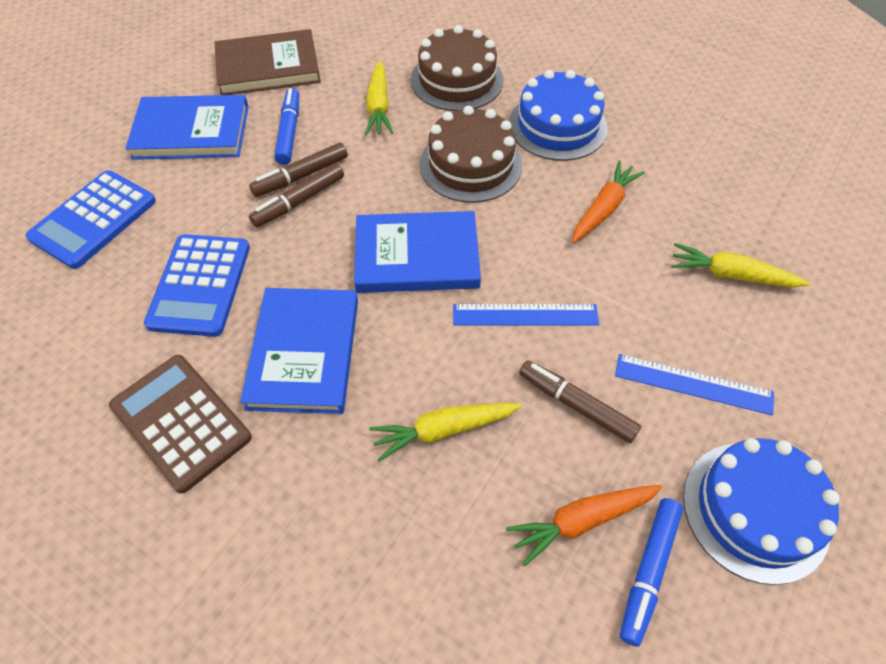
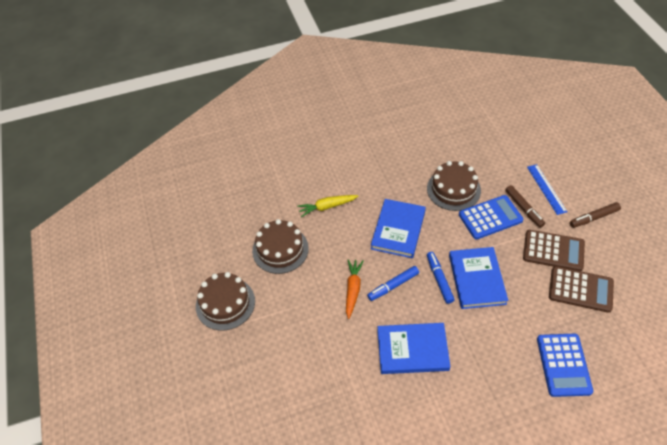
blue cake: [509,70,608,161] [683,438,840,585] = 2 -> none = 0
blue ruler: [453,304,599,326] [615,354,774,415] = 2 -> [527,164,568,215] = 1
brown book: [215,29,321,95] = 1 -> none = 0
brown cake: [411,25,504,111] [420,106,522,203] = 2 -> [196,272,255,331] [252,219,309,274] [427,161,481,211] = 3
brown calculator: [109,355,252,494] = 1 -> [523,230,585,271] [549,266,614,313] = 2
brown marker: [249,143,348,197] [249,163,344,228] [519,360,641,443] = 3 -> [505,185,545,228] [570,202,621,228] = 2
orange carrot: [506,485,662,567] [572,160,645,243] = 2 -> [346,259,364,319] = 1
yellow carrot: [365,61,393,135] [369,403,522,462] [671,243,810,288] = 3 -> [297,195,358,217] = 1

